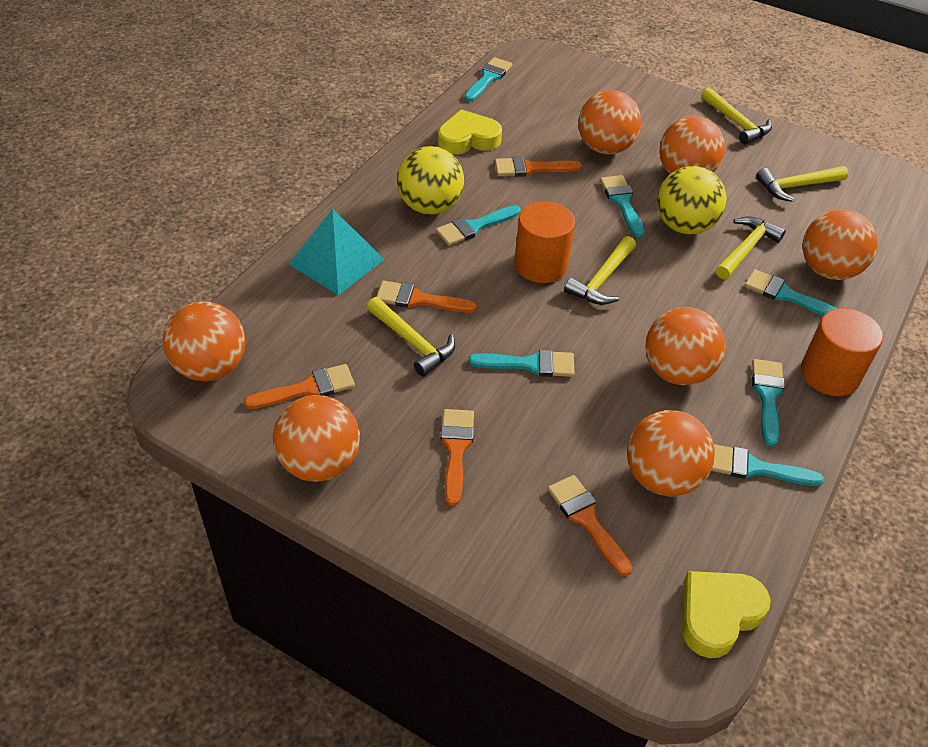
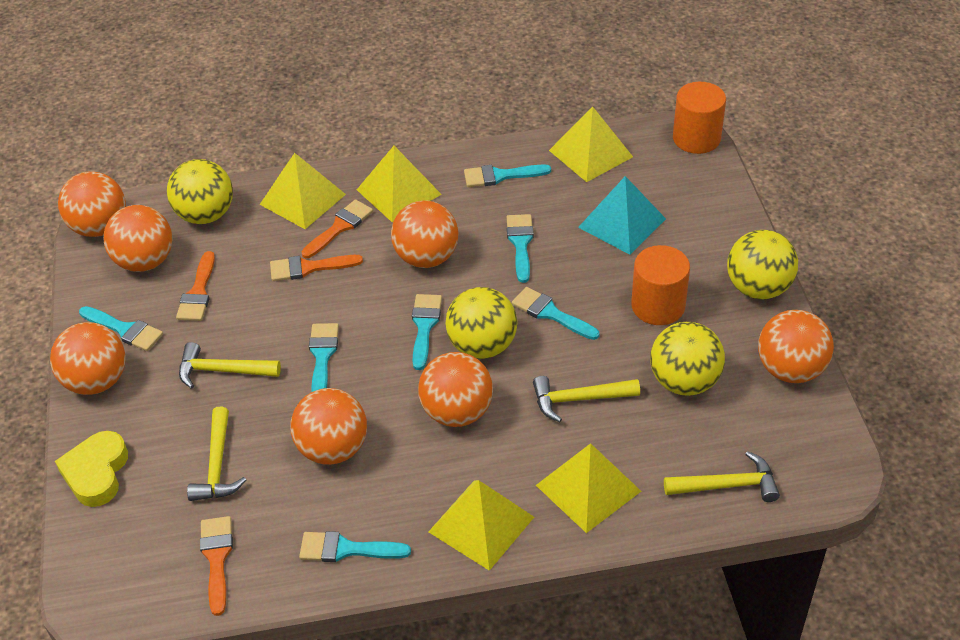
orange brush: [244,364,355,409] [376,281,477,313] [440,409,474,506] [495,157,582,177] [548,475,632,576] = 5 -> [176,251,215,321] [200,516,233,616] [270,255,363,281] [301,199,373,258] = 4
yellow ball: [397,146,464,215] [657,166,727,235] = 2 -> [167,159,233,224] [445,287,517,359] [650,322,725,396] [727,230,798,299] = 4
yellow hammer: [367,297,455,377] [564,236,636,305] [701,88,772,145] [716,216,786,279] [756,166,848,202] = 5 -> [179,342,281,389] [187,407,246,501] [533,376,640,422] [664,451,780,502] = 4
yellow heart: [438,109,502,155] [682,571,771,658] = 2 -> [55,431,128,507] = 1
yellow pyramid: none = 0 -> [259,153,346,229] [357,146,442,222] [428,480,534,571] [536,443,641,533] [549,107,633,182] = 5

